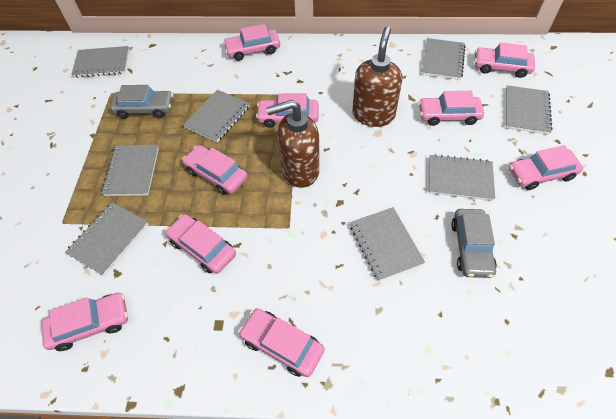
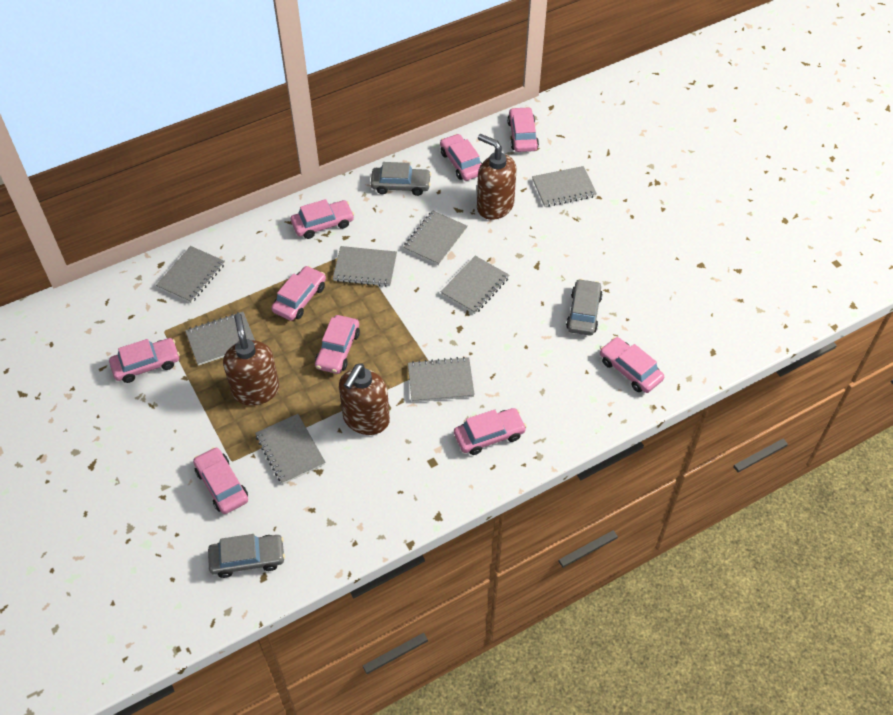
brown soap dispenser: [266,100,319,188] [352,26,402,127] = 2 -> [223,313,279,406] [339,363,390,435] [477,134,516,220] = 3
grey car: [110,85,173,119] [451,209,497,278] = 2 -> [208,534,285,578] [371,162,431,196] [566,279,603,336] = 3

